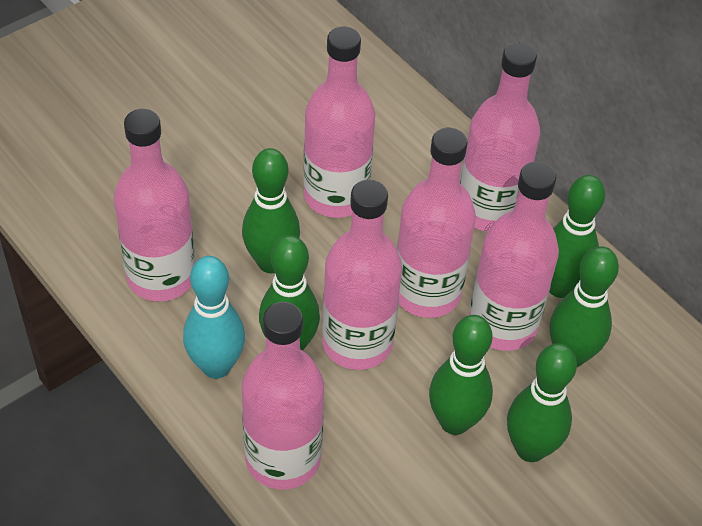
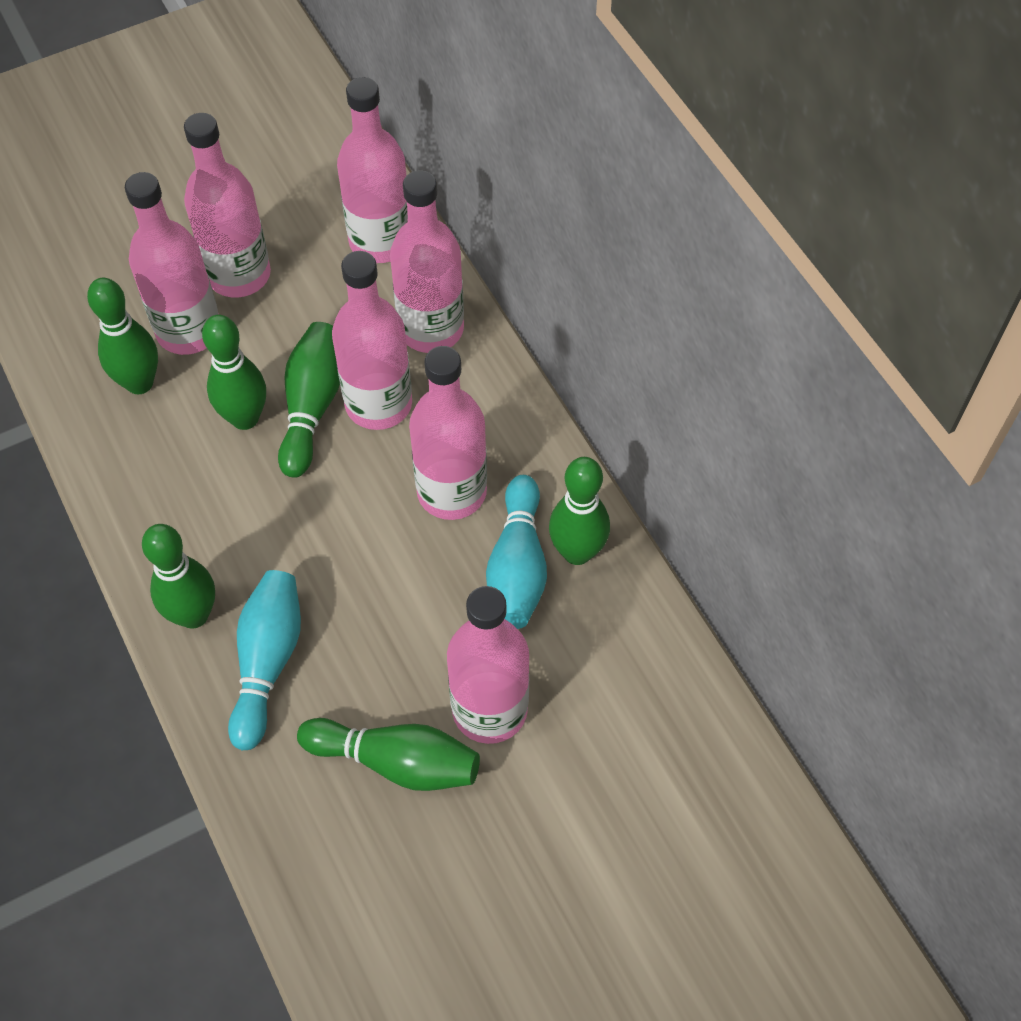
turquoise bowling pin: [183,256,245,379] = 1 -> [228,570,301,750] [486,475,547,629] = 2

